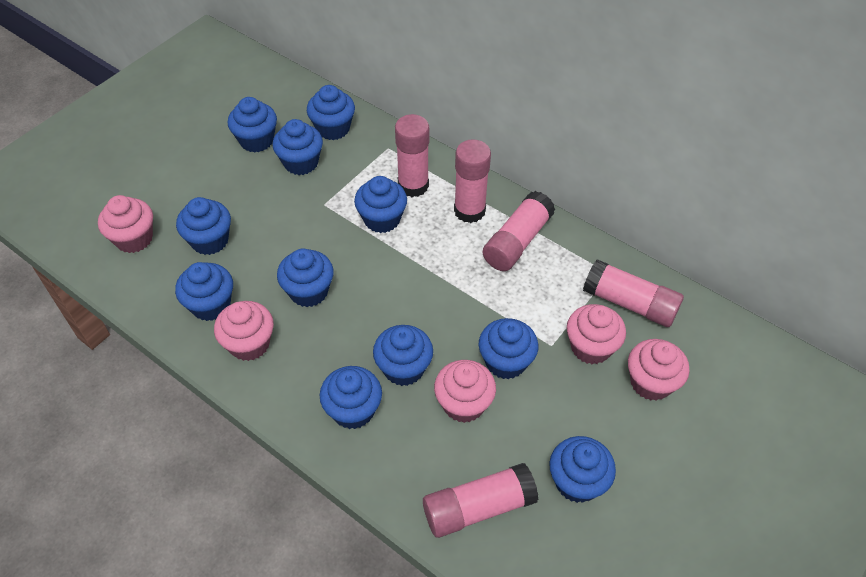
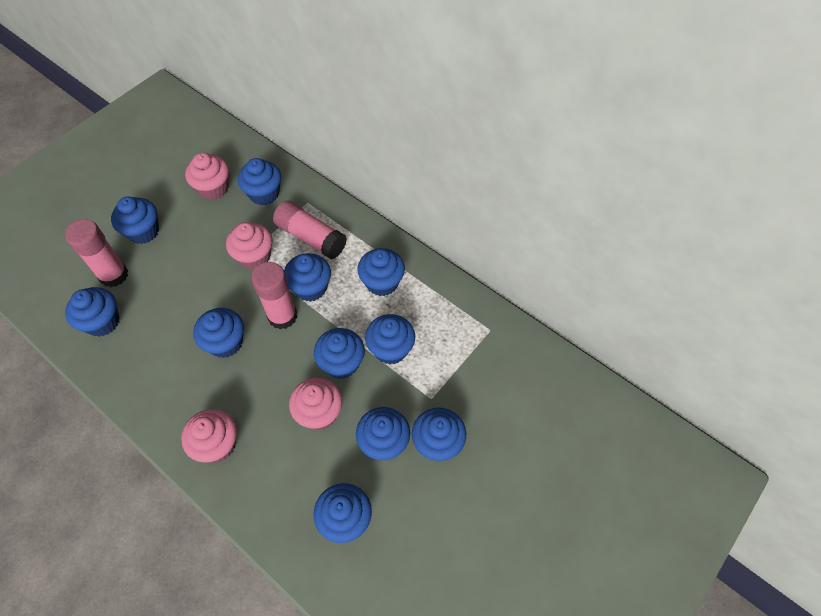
pink cupcake: [98,195,153,253] [214,301,274,361] [434,360,496,423] [567,304,626,364] [628,339,689,401] = 5 -> [181,409,237,463] [185,153,229,200] [226,222,273,270] [289,378,342,430] = 4
pink glue stick: [395,114,429,197] [423,463,539,538] [454,139,491,223] [483,191,555,271] [583,259,684,327] = 5 -> [65,219,128,287] [251,262,297,329] [273,201,347,260] = 3

